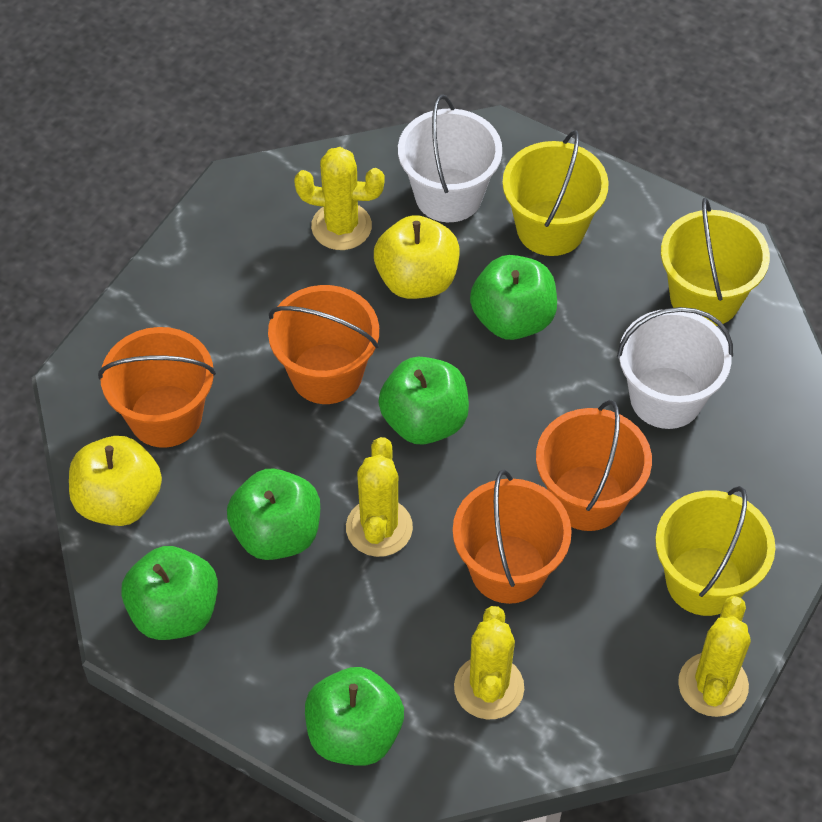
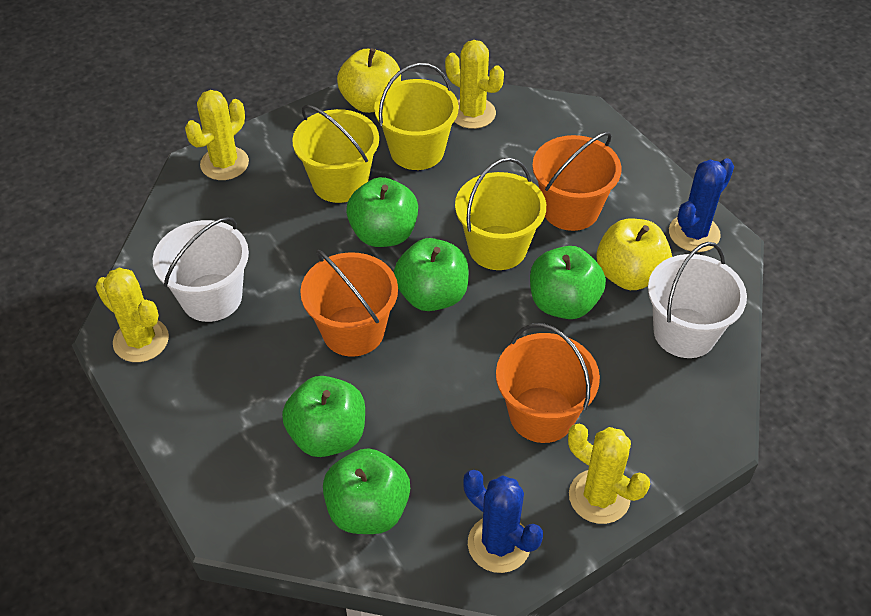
blue cactus: none = 0 -> [463,470,543,573] [669,158,734,252] = 2
orange bucket: [98,327,216,448] [268,285,379,404] [453,469,572,604] [536,400,652,531] = 4 -> [300,250,398,357] [496,323,600,443] [532,132,622,231] = 3

